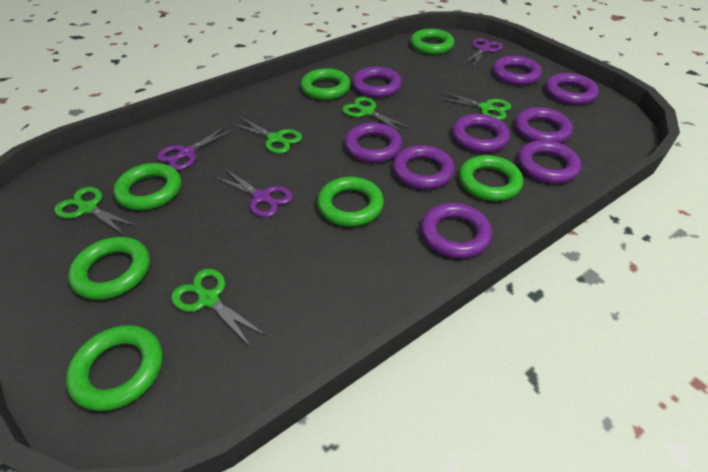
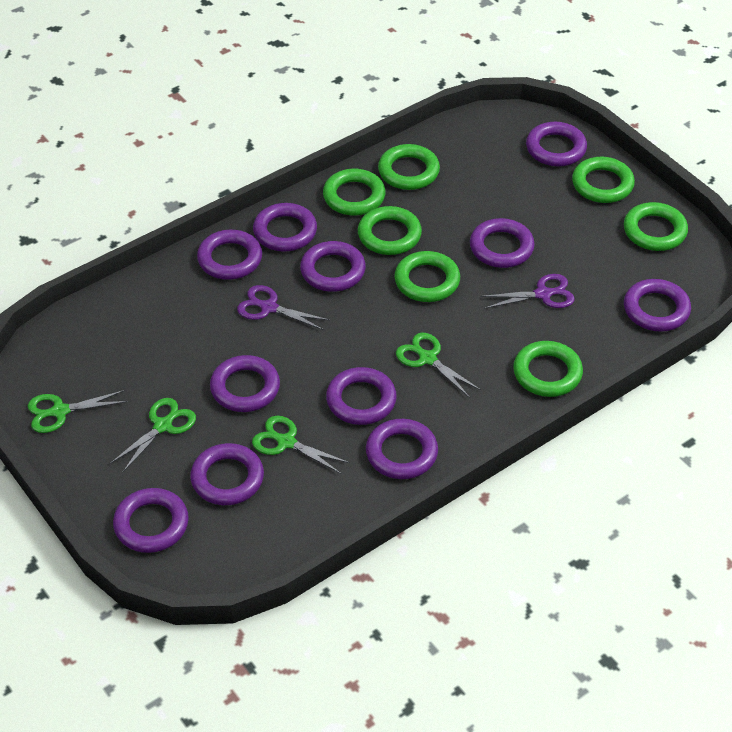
green scissors: [54,187,138,235] [171,269,267,347] [232,117,302,154] [342,97,411,133] [437,91,511,120] = 5 -> [28,390,128,433] [110,398,196,472] [252,416,350,474] [396,333,481,398] = 4
purple ring: [344,123,403,163] [352,67,402,98] [392,145,455,189] [421,203,492,258] [452,114,510,153] [492,56,542,85] [515,107,573,143] [518,140,581,183] [545,73,599,105] = 9 -> [113,488,189,553] [190,443,264,505] [197,230,262,280] [210,355,280,412] [253,203,317,251] [300,241,366,292] [326,367,397,425] [366,419,438,479] [470,218,535,268] [526,122,587,166] [624,279,691,332] = 11
purple scissors: [157,125,235,170] [214,168,293,217] [464,38,503,68] = 3 -> [237,285,330,330] [480,274,575,309] = 2

